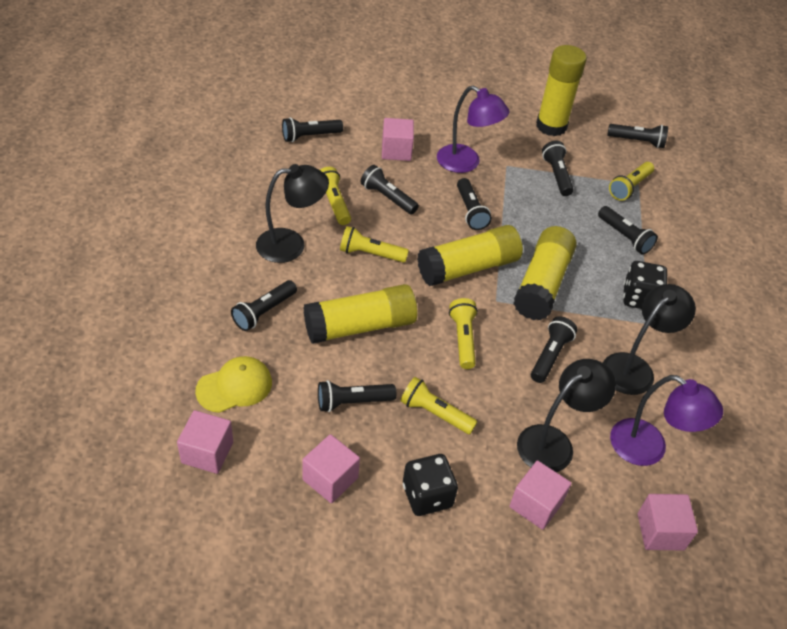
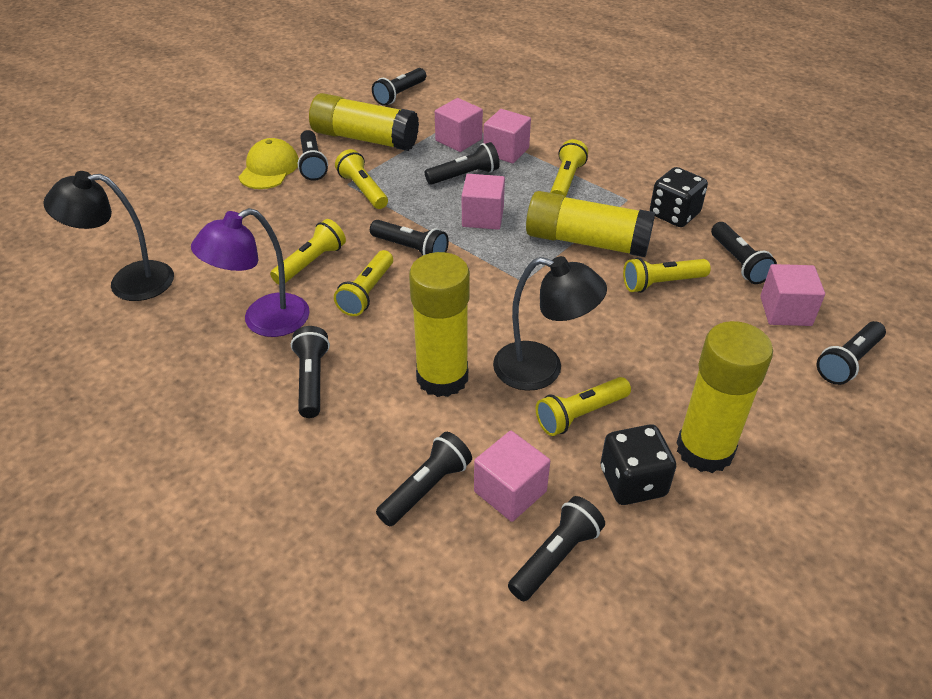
black lamp: [256,164,329,263] [517,359,616,472] [603,284,696,395] = 3 -> [43,171,174,301] [493,256,607,391] = 2
purple lamp: [437,85,510,173] [610,375,723,466] = 2 -> [191,208,310,337] = 1
yellow flashlight: [320,167,351,225] [340,226,409,263] [401,377,477,434] [449,298,478,369] [609,162,654,201] = 5 -> [270,219,346,285] [334,250,393,316] [335,149,388,209] [536,377,631,436] [550,139,588,197] [623,257,711,293] = 6

